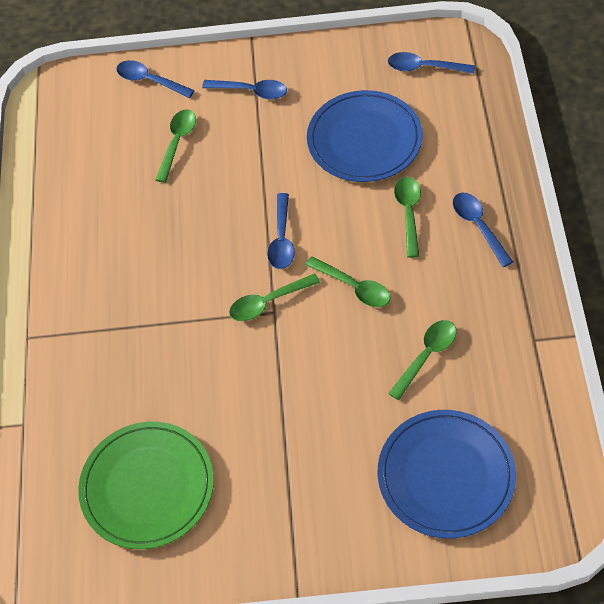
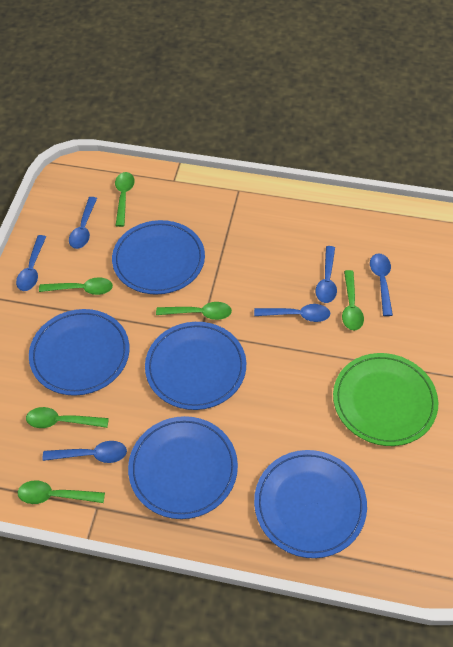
blue plate: [307,90,422,182] [378,410,516,539] = 2 -> [29,309,130,396] [112,220,205,295] [128,416,238,519] [145,322,246,410] [254,450,367,558] = 5
blue spoon: [116,60,195,98] [202,80,287,100] [267,193,295,269] [388,52,475,74] [453,193,513,267] = 5 -> [16,235,46,291] [43,441,127,463] [69,197,97,249] [254,304,330,322] [316,246,337,303] [370,253,393,316] = 6
green spoon: [155,110,196,183] [229,273,320,321] [305,256,390,307] [388,320,456,400] [394,177,421,258] = 5 -> [18,480,105,504] [26,407,109,428] [39,277,113,295] [115,172,135,227] [156,302,232,320] [342,270,364,330] = 6

